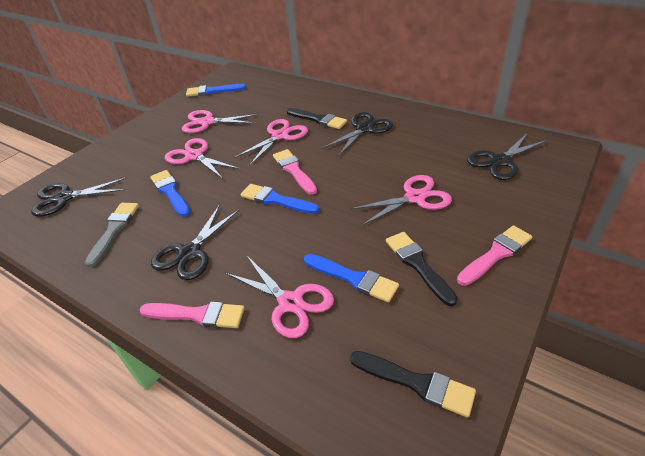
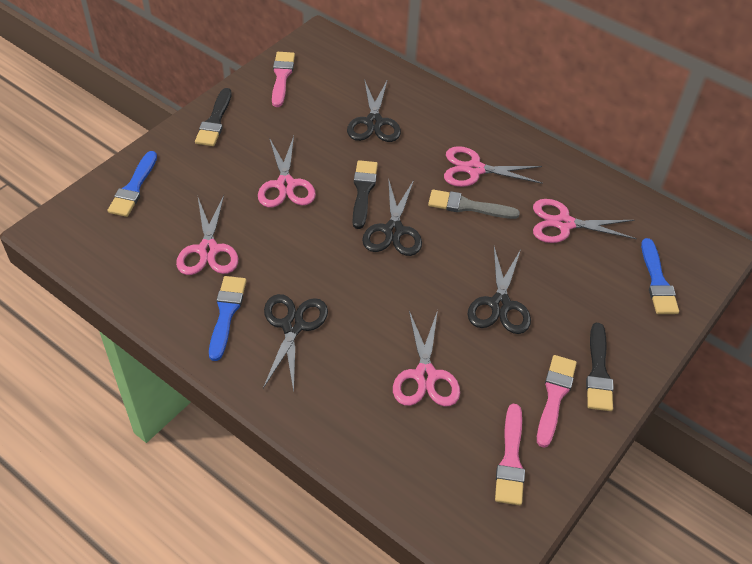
blue brush: [150,170,190,217] [186,84,246,97] [241,184,319,214] [304,254,399,303] = 4 -> [107,151,157,217] [209,276,246,361] [641,238,679,314] = 3

